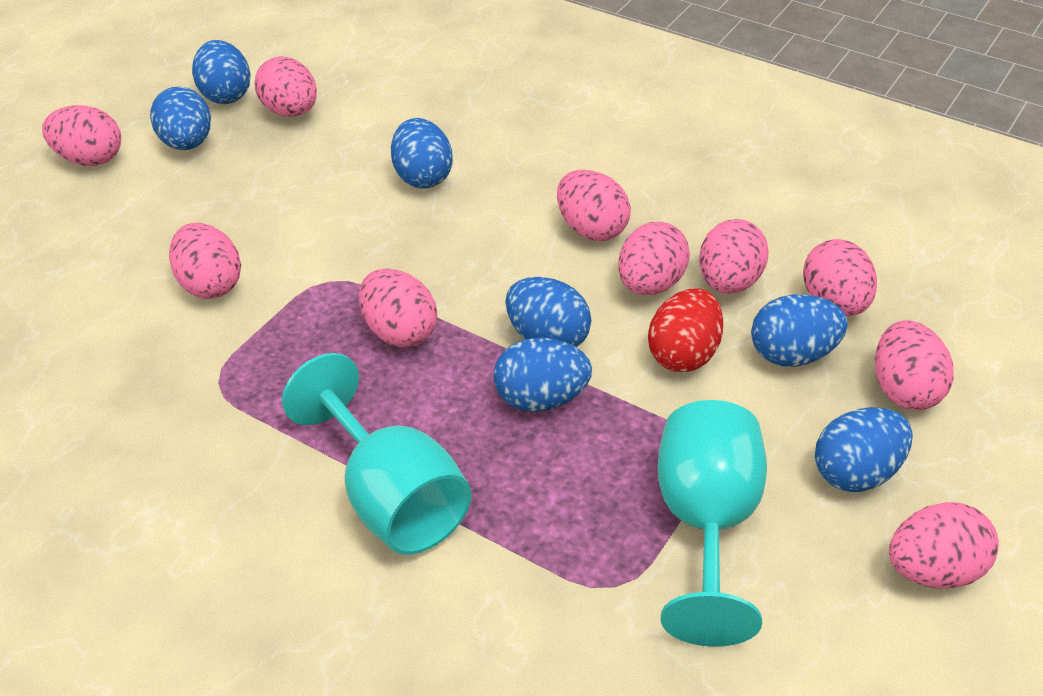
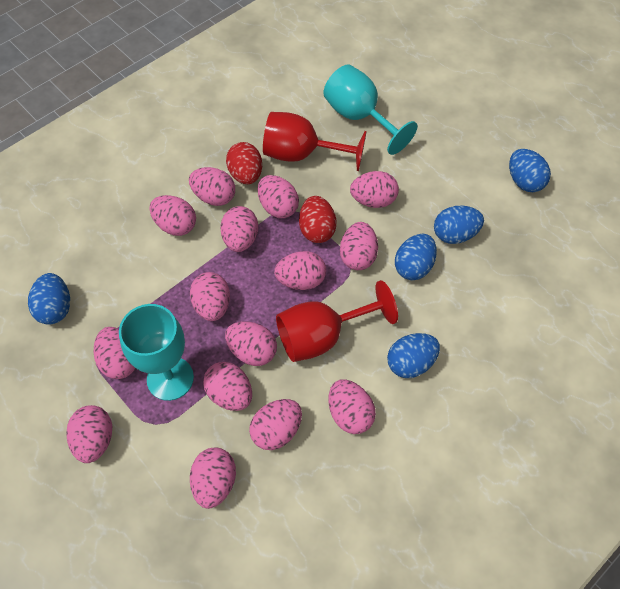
blue egg: [150,87,211,150] [192,40,250,104] [391,118,453,189] [494,337,592,412] [505,277,591,347] [751,294,848,367] [815,407,913,492] = 7 -> [28,273,70,325] [387,333,440,378] [395,234,437,280] [434,206,484,244] [509,149,551,192] = 5
pink egg: [42,105,121,166] [169,223,241,299] [255,56,317,117] [359,268,437,347] [557,170,631,241] [618,222,690,295] [699,219,769,294] [803,239,877,316] [875,320,954,410] [889,502,999,589] = 10 -> [66,405,112,463] [94,327,135,379] [149,195,196,236] [189,167,235,206] [190,272,230,321] [190,447,236,509] [203,362,252,411] [220,206,258,252] [225,321,277,366] [249,399,302,450] [258,175,299,218] [274,251,326,290] [328,380,376,434] [340,222,378,270] [350,171,399,208] = 15
red egg: [648,289,723,372] = 1 -> [226,142,262,184] [299,196,337,243] = 2
red goblet: none = 0 -> [263,112,367,171] [276,280,398,362] = 2

